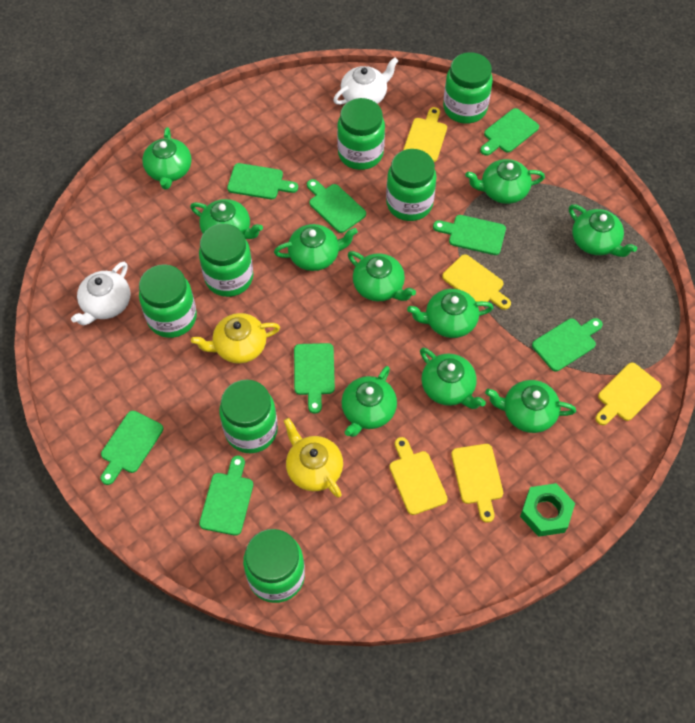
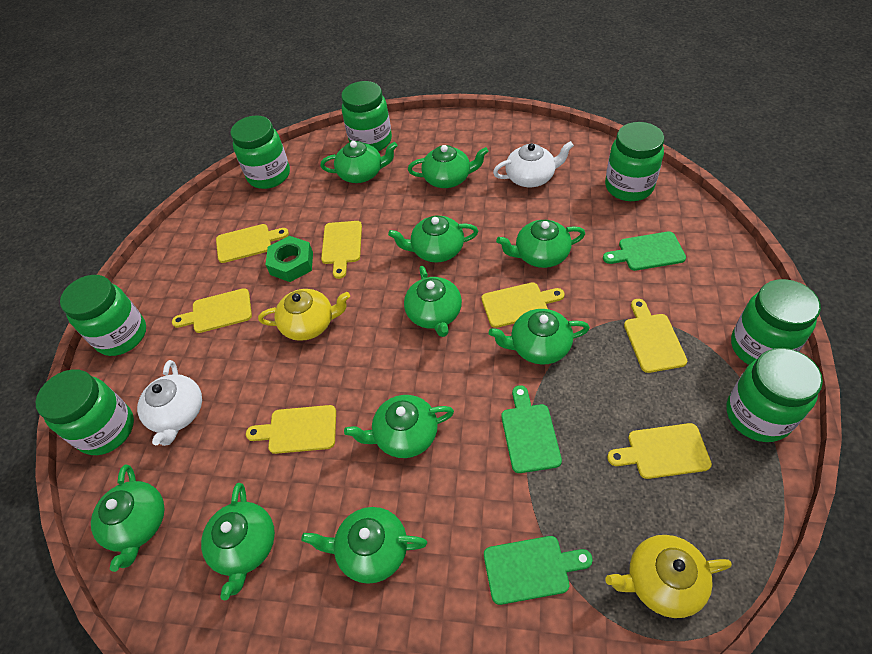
green cutting board: [101,411,163,485] [199,456,253,535] [227,163,298,199] [294,343,335,414] [307,179,366,233] [433,215,506,255] [480,108,539,156] [532,318,603,371] = 8 -> [484,536,593,605] [501,385,562,473] [603,231,686,271] = 3
yellow cutting board: [389,437,448,515] [403,107,447,162] [442,254,511,310] [451,444,503,523] [595,363,661,425] = 5 -> [172,288,252,333] [216,224,289,263] [246,405,336,454] [321,221,362,279] [482,282,565,328] [607,423,712,479] [624,299,687,373] = 7

